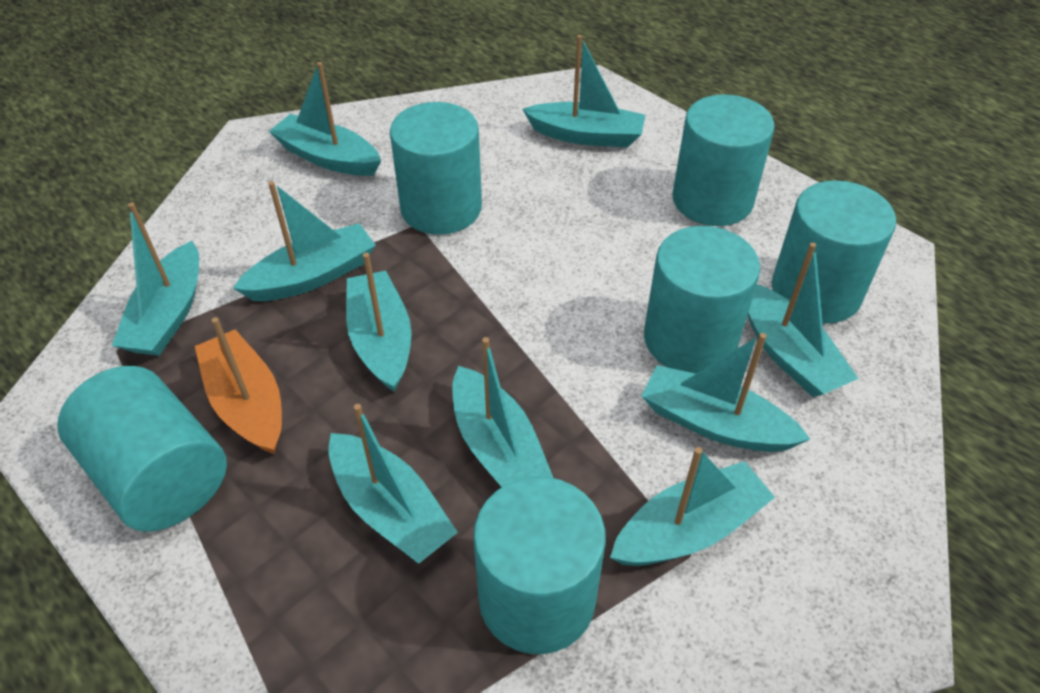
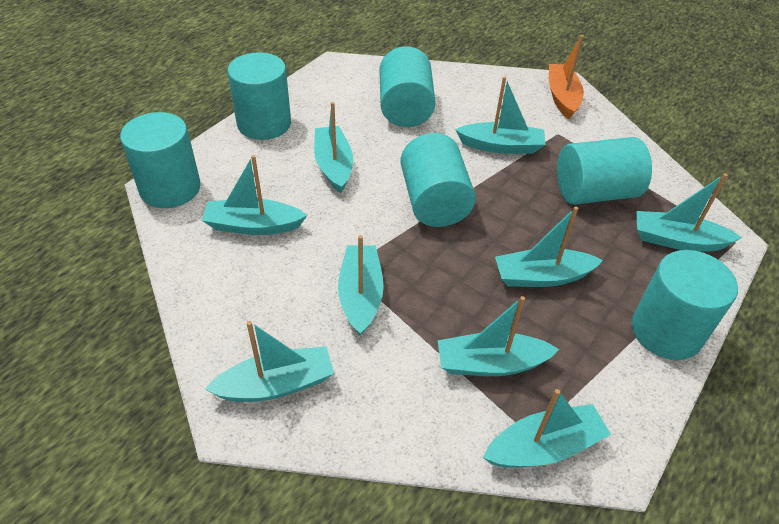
turquoise boat: [112,202,199,356] [233,181,376,301] [269,62,381,176] [328,404,458,564] [346,253,412,392] [452,337,553,487] [522,35,645,147] [610,447,775,566] [641,333,810,452] [748,242,859,397] = 10 -> [202,155,307,235] [205,321,334,402] [314,102,353,193] [338,235,384,336] [438,296,559,376] [455,76,546,154] [483,389,611,468] [495,207,603,287] [636,173,742,252] = 9

